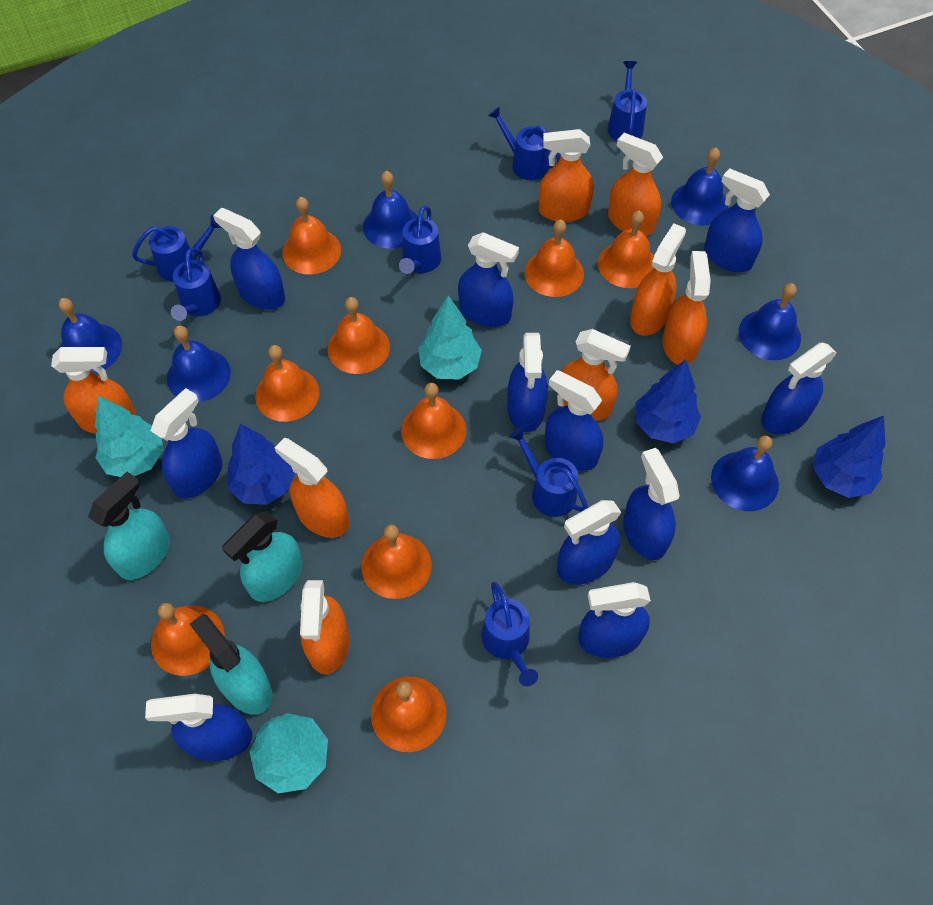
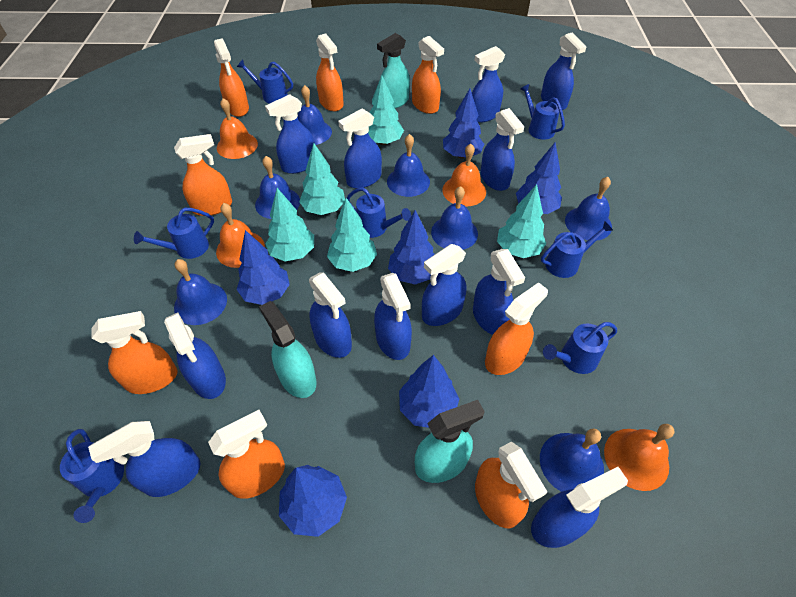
blue bell: [58,298,122,373] [167,326,231,402] [363,171,418,249] [671,148,728,225] [711,436,779,511] [739,283,801,360] = 6 -> [174,259,227,325] [255,156,300,219] [298,85,332,145] [387,134,430,197] [431,186,478,250] [540,429,604,492] [565,177,612,241] = 7
blue spray bottle: [145,694,252,762] [151,388,222,498] [213,208,285,310] [458,232,519,327] [507,333,548,432] [545,370,603,471] [557,500,622,585] [578,582,651,658] [623,448,680,560] [704,168,770,272] [761,343,837,434] = 11 -> [88,421,201,497] [164,312,226,399] [265,94,315,174] [309,272,352,358] [338,109,382,188] [374,273,412,360] [422,244,466,326] [472,46,505,123] [473,249,525,335] [480,108,524,191] [531,467,628,548] [541,32,587,110] = 12
blue tree: [227,424,295,505] [636,360,701,443] [813,416,885,498] = 3 -> [237,230,290,305] [279,465,347,537] [388,210,435,284] [399,355,459,428] [443,89,484,159] [516,143,562,214] = 6
orange bell: [151,603,225,676] [255,345,320,422] [282,197,341,275] [328,297,390,374] [361,525,432,599] [371,677,447,752] [401,383,466,459] [525,219,584,297] [598,211,654,288] = 9 -> [216,203,265,268] [217,98,258,159] [442,144,486,206] [604,424,674,491] = 4
turquoise tree: [95,396,164,477] [250,713,328,793] [418,295,482,380] = 3 -> [266,188,314,261] [299,143,345,215] [327,198,377,272] [368,75,404,145] [497,184,546,258] = 5

